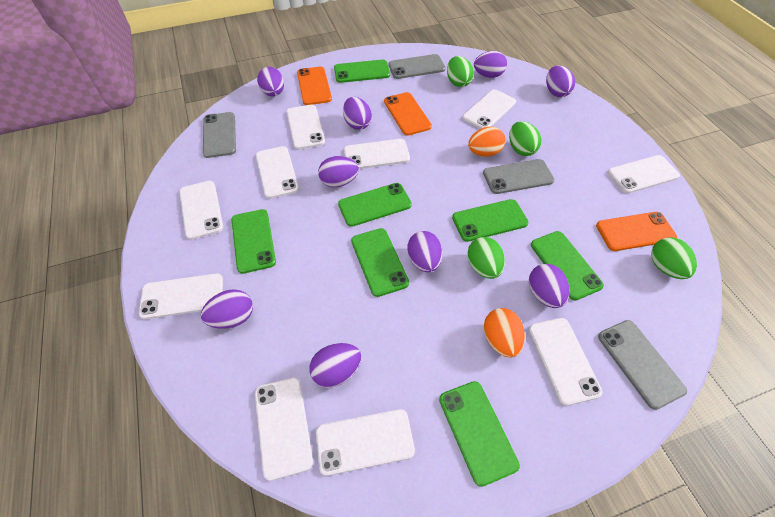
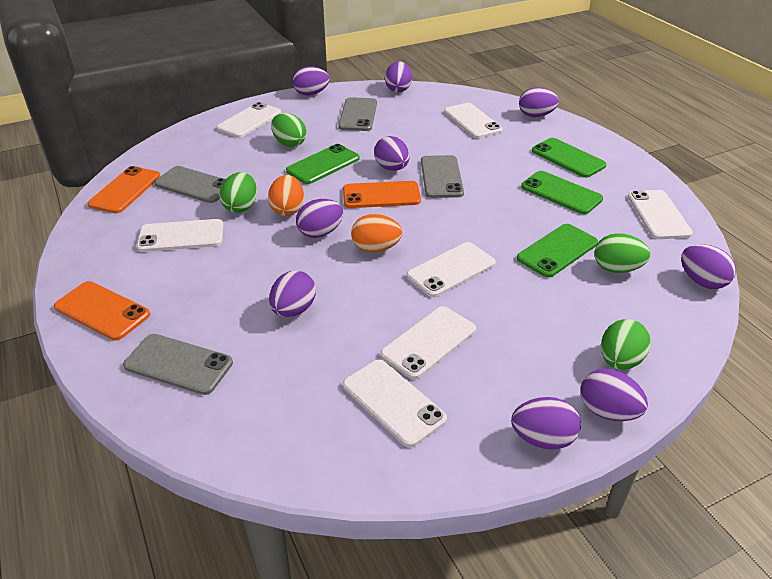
green phone: [231,209,276,274] [334,60,390,83] [338,183,412,227] [351,228,409,297] [439,381,520,487] [452,199,528,242] [531,231,604,301] = 7 -> [286,144,360,184] [517,224,598,278] [521,171,603,214] [532,138,607,178] = 4
white phone: [139,273,223,319] [179,181,223,240] [255,377,313,481] [256,146,299,199] [287,105,325,150] [316,409,415,476] [344,139,410,169] [462,89,516,129] [528,318,602,406] [607,155,680,194] = 10 -> [137,219,224,252] [217,102,281,138] [343,360,447,447] [380,306,476,379] [406,242,496,297] [444,103,503,138] [627,190,693,239] = 7

